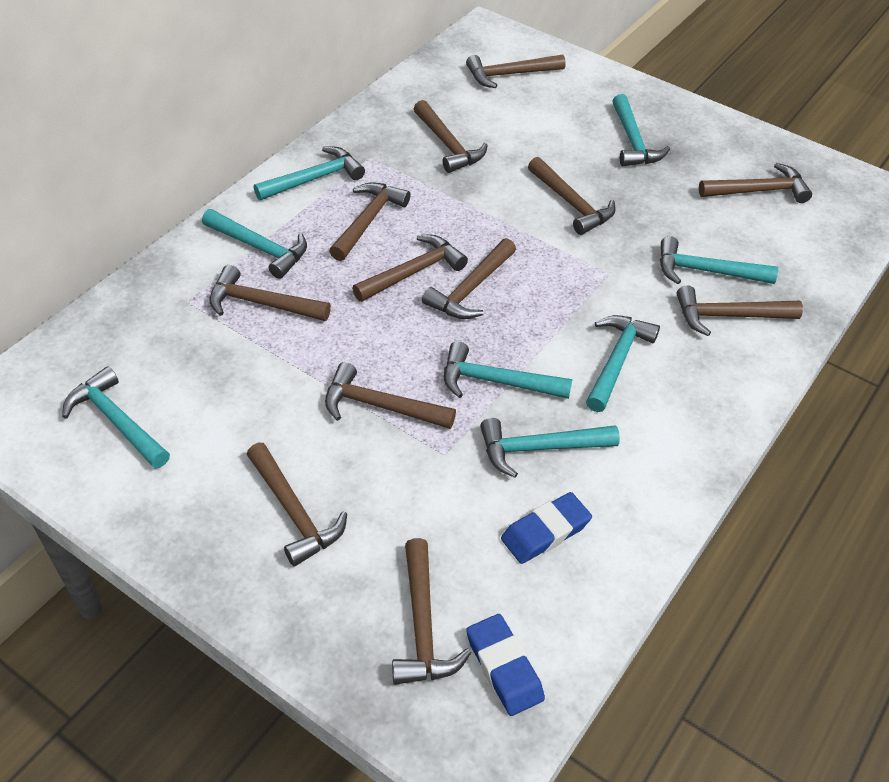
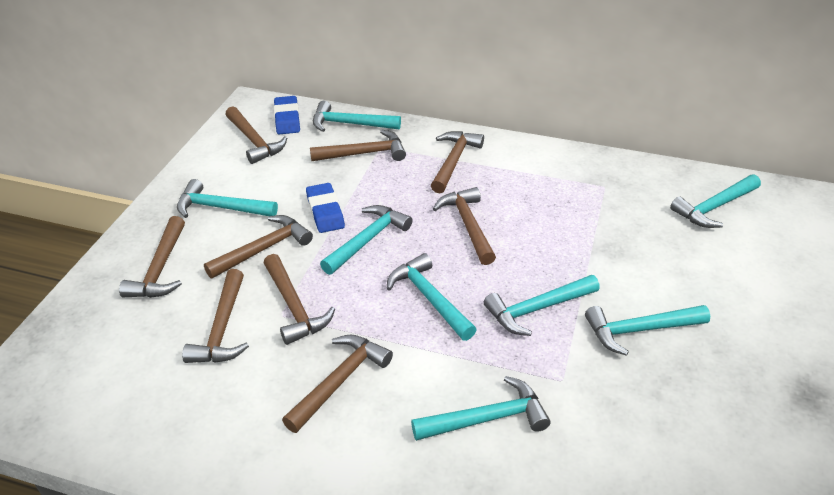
brown hammer: [209,265,331,321] [247,443,347,566] [325,362,456,429] [329,182,410,261] [352,235,468,302] [392,538,471,685] [414,100,488,173] [422,238,516,319] [466,54,565,88] [528,157,616,235] [676,285,803,336] [699,163,812,203] = 12 -> [119,216,185,298] [182,269,249,363] [204,215,313,279] [225,106,287,164] [264,254,335,345] [282,335,393,433] [310,130,406,161] [431,131,484,193] [433,187,496,265] = 9

